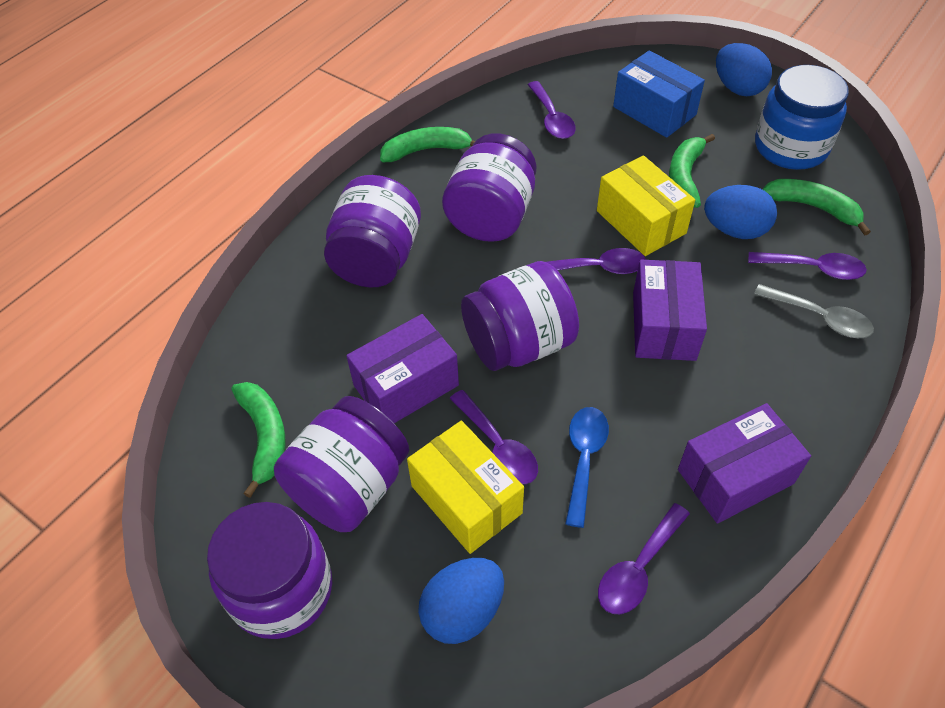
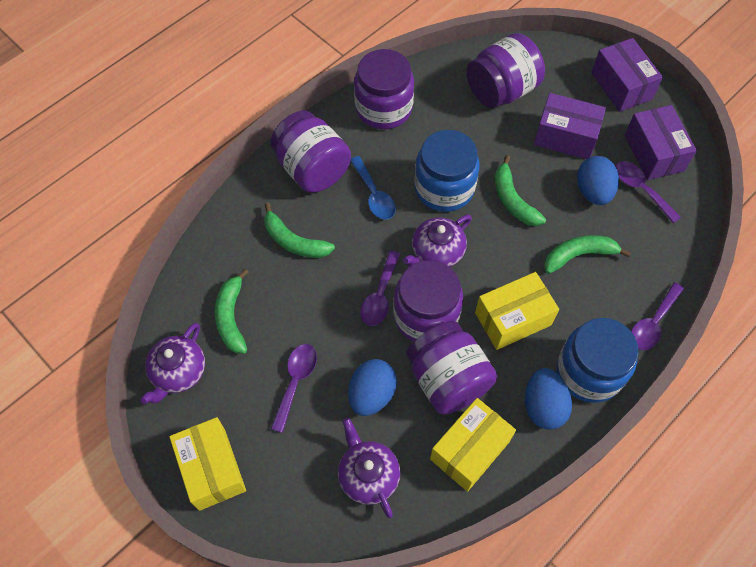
blue box: [613,50,705,138] = 1 -> none = 0
blue jar: [755,65,849,170] = 1 -> [414,130,480,212] [557,318,639,403] = 2
grey spoon: [754,284,874,338] = 1 -> none = 0
purple spoon: [450,390,538,484] [528,81,576,139] [547,248,646,274] [598,503,690,614] [748,252,867,280] = 5 -> [271,344,317,433] [360,250,400,326] [615,161,681,224] [631,282,684,350] = 4
purple teapot: none = 0 -> [140,323,205,404] [338,418,400,518] [403,215,472,267] = 3
yellow box: [407,421,524,554] [597,156,695,256] = 2 -> [169,417,246,511] [430,398,516,492] [475,272,559,350] = 3

